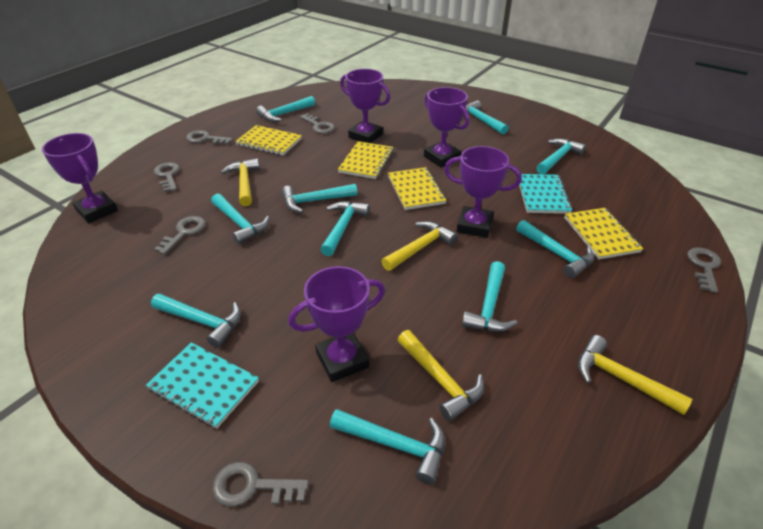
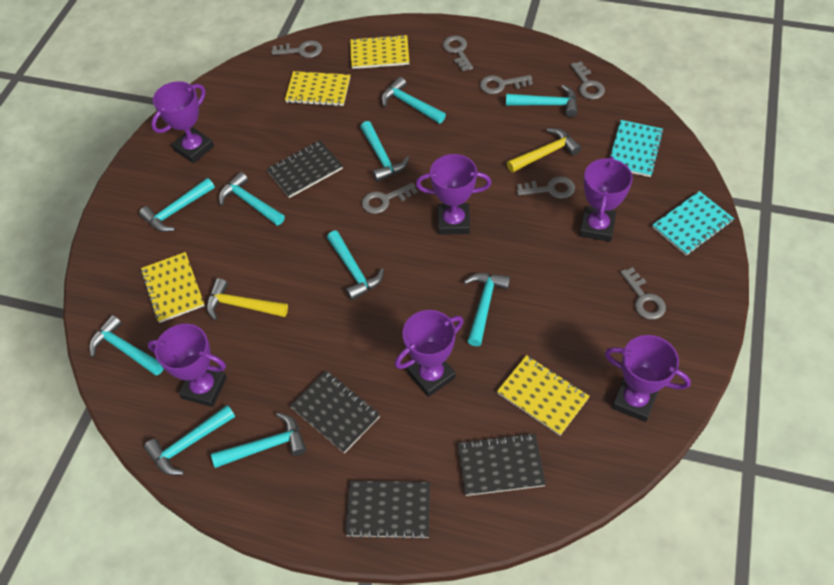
black notebook: none = 0 -> [267,141,343,198] [290,371,380,453] [345,481,430,539] [458,433,546,496] = 4
grey key: [154,162,180,192] [154,216,206,255] [186,130,233,145] [212,462,309,507] [300,113,335,134] [687,247,721,293] = 6 -> [271,40,322,58] [362,182,418,214] [443,35,473,71] [480,75,533,94] [517,176,575,199] [571,62,605,99] [620,267,666,320] = 7
purple trophy: [42,133,118,223] [288,266,385,382] [340,69,390,143] [424,87,469,167] [444,146,522,238] = 5 -> [147,324,227,407] [151,81,214,163] [395,310,464,397] [416,154,492,235] [579,156,633,242] [605,335,691,422] = 6
yellow hammer: [221,158,260,206] [381,221,458,271] [398,330,484,421] [578,335,692,415] = 4 -> [207,278,288,320] [507,128,581,173] = 2

